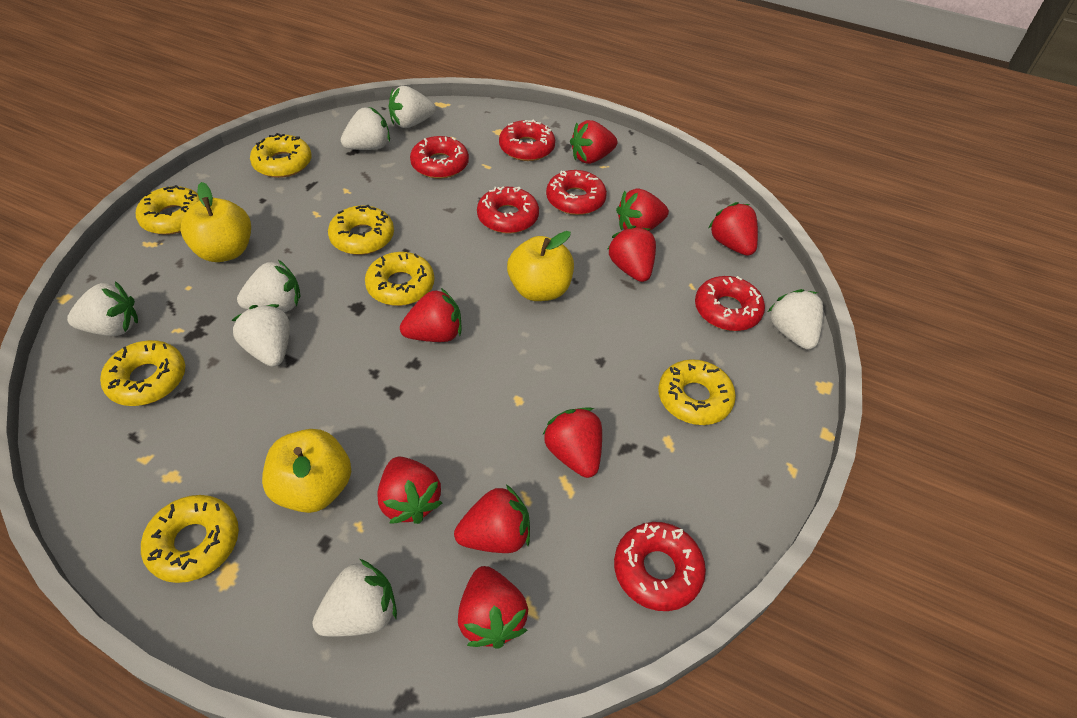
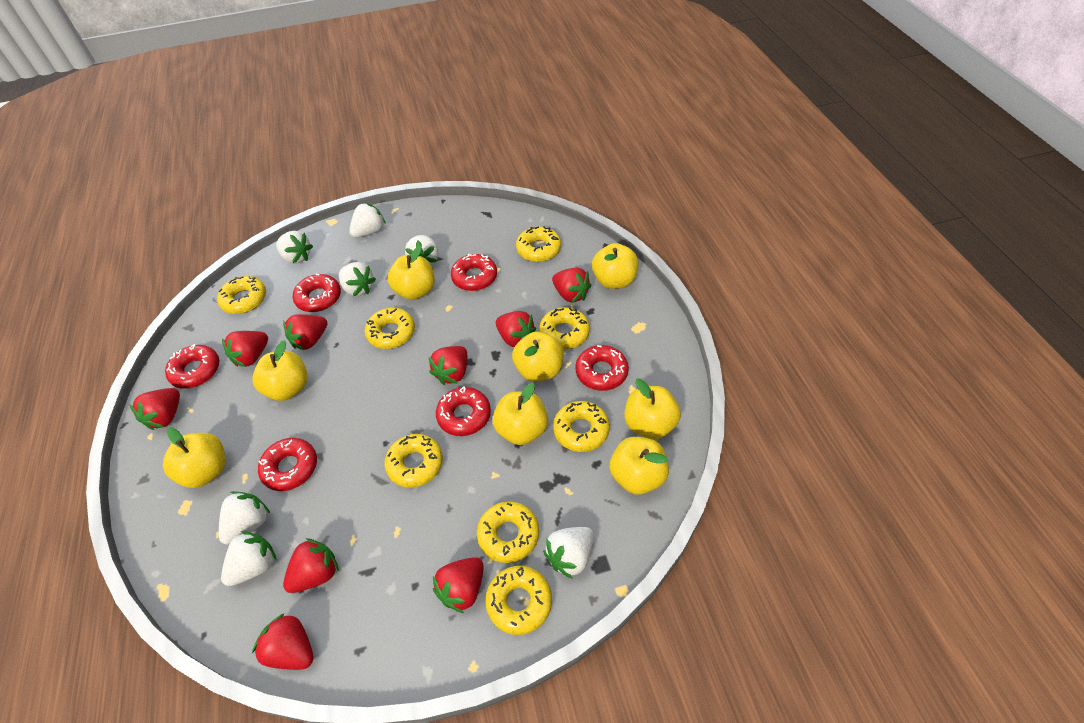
yellow apple: [181,182,251,262] [262,429,351,513] [507,231,574,301] = 3 -> [163,427,225,488] [253,340,308,401] [388,246,435,300] [493,383,548,445] [512,332,564,382] [592,243,639,289] [610,437,669,494] [625,379,681,440] = 8
yellow donut: [100,340,185,406] [136,185,200,235] [141,495,239,583] [250,133,312,178] [328,205,394,255] [365,252,434,306] [658,359,736,425] = 7 -> [217,276,266,314] [365,308,415,349] [384,434,443,488] [477,501,539,563] [485,566,552,635] [516,226,561,262] [539,307,590,349] [553,401,610,452] = 8

